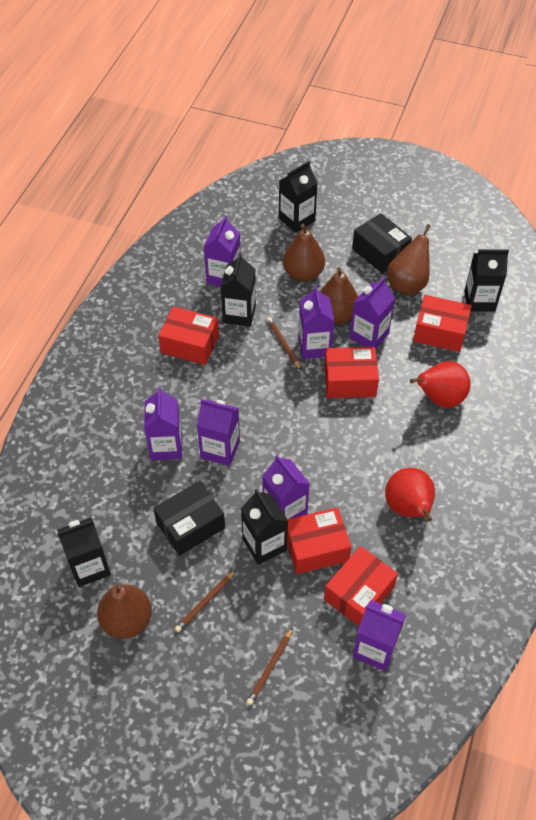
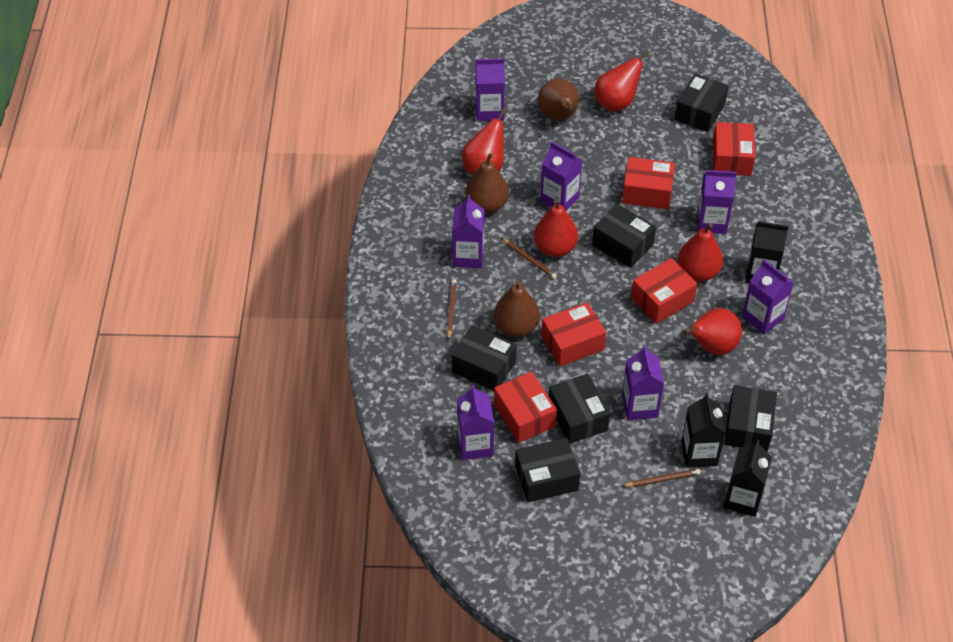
black box: [153,481,225,556] [352,213,412,274] = 2 -> [452,325,517,391] [515,438,580,502] [549,374,610,444] [592,204,656,268] [674,73,729,132] [724,385,777,452] = 6
black carton: [57,518,111,587] [221,253,256,327] [241,489,288,565] [279,161,318,233] [464,249,509,312] = 5 -> [682,393,726,468] [724,440,772,517] [745,221,789,283] = 3
brown pear: [97,584,152,639] [283,224,325,282] [320,267,358,324] [387,224,431,295] = 4 -> [466,153,509,213] [493,280,540,337] [538,78,579,121] = 3
red pear: [385,468,435,522] [410,361,471,408] = 2 -> [462,108,506,175] [534,199,578,257] [595,50,649,112] [678,223,723,281] [684,308,742,355] = 5

